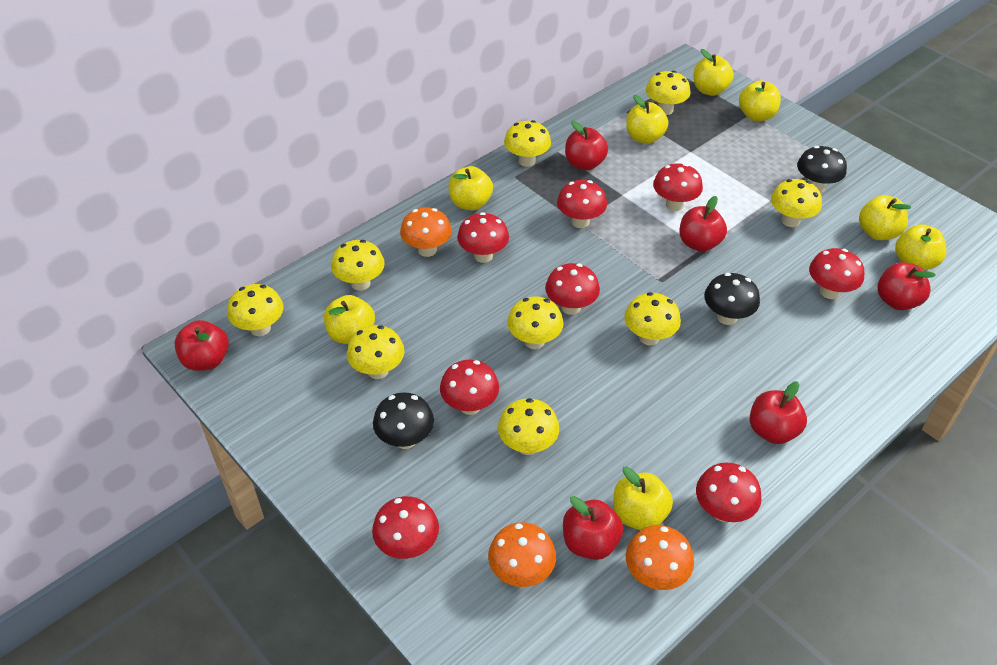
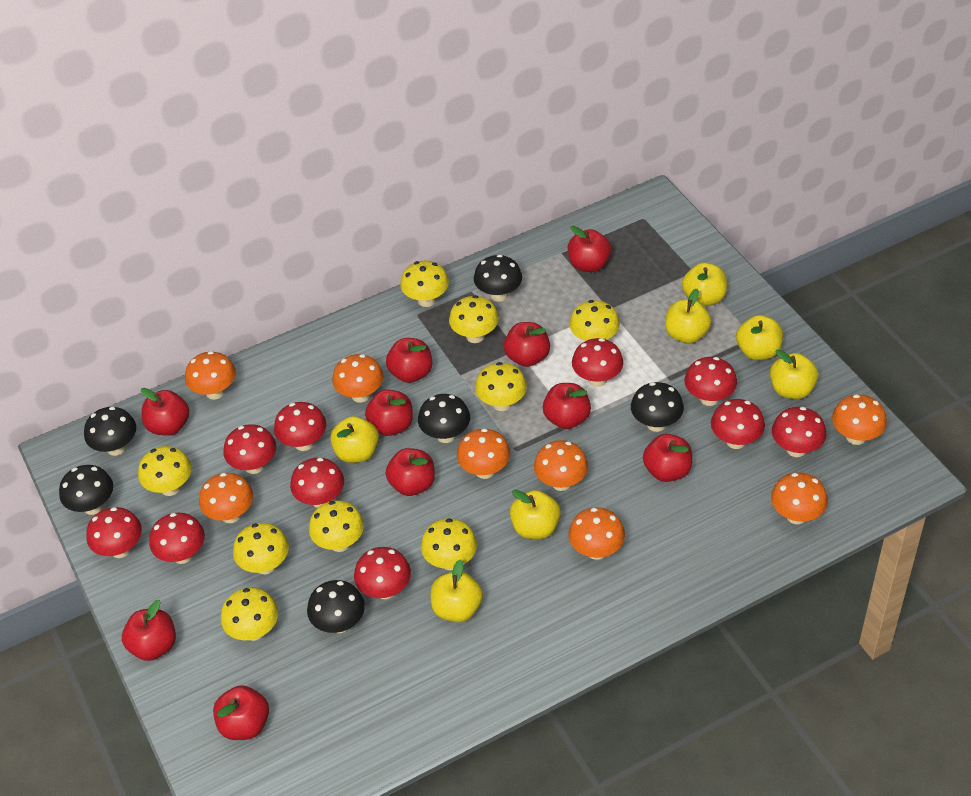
black mushroom: [373,393,434,449] [704,273,760,325] [797,146,847,193] = 3 -> [59,465,113,515] [84,407,136,456] [307,580,365,633] [418,394,470,443] [474,255,522,302] [631,382,684,432] = 6
orange mushroom: [400,207,452,257] [488,522,556,587] [626,525,694,590] = 3 -> [185,351,236,400] [199,473,253,523] [332,354,383,403] [457,428,510,479] [534,440,588,491] [568,507,625,560] [771,472,828,524] [832,394,887,445] = 8
red apple: [175,320,229,371] [563,496,623,560] [565,121,608,170] [679,196,727,252] [750,381,807,444] [877,262,936,310] = 6 -> [122,600,176,661] [141,388,189,436] [213,685,269,740] [365,390,413,436] [386,338,432,383] [386,448,435,496] [504,322,550,367] [543,383,591,429] [568,226,612,272] [643,434,692,482] = 10
red mushroom: [372,496,439,559] [440,360,499,415] [457,212,509,263] [545,263,600,315] [557,180,607,228] [653,163,703,211] [696,463,762,522] [809,248,864,299] = 8 -> [86,507,142,558] [149,513,205,564] [223,424,276,474] [274,402,326,451] [290,458,344,508] [354,547,411,599] [572,338,623,387] [684,357,737,406] [711,399,765,449] [772,407,826,457] = 10
yellow apple: [324,295,375,344] [448,166,493,210] [613,467,673,530] [626,95,668,144] [693,49,734,96] [739,80,781,121] [859,195,911,240] [895,224,946,270] = 8 -> [330,416,379,463] [431,560,483,622] [510,490,561,539] [665,289,711,343] [682,263,727,306] [736,315,783,360] [770,349,818,399] = 7

